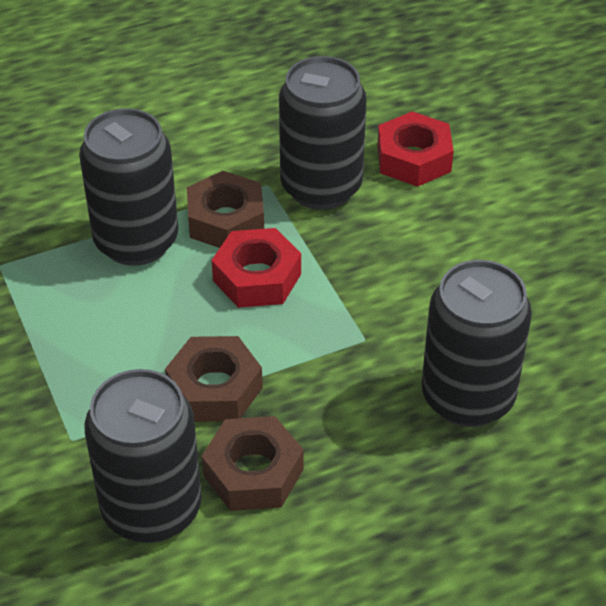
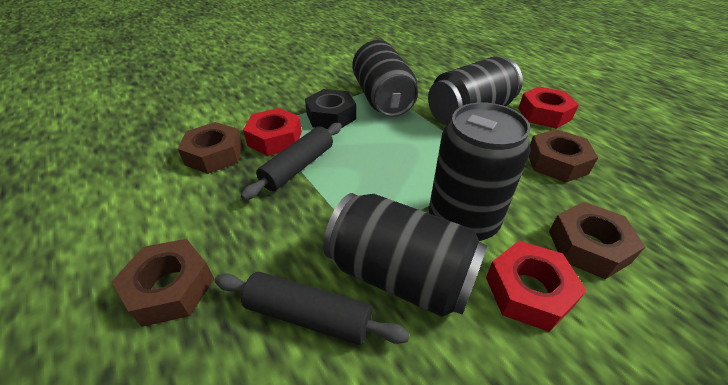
black nut: none = 0 -> [305,89,356,129] = 1
black rolling pin: none = 0 -> [215,272,410,345] [241,123,342,200] = 2
brown nut: [165,336,263,422] [187,171,264,248] [201,416,303,511] = 3 -> [112,239,214,327] [178,122,243,174] [529,129,598,183] [549,202,645,279] = 4
red nut: [212,228,301,308] [377,111,454,187] = 2 -> [243,108,302,156] [486,241,587,332] [518,86,579,129] = 3

